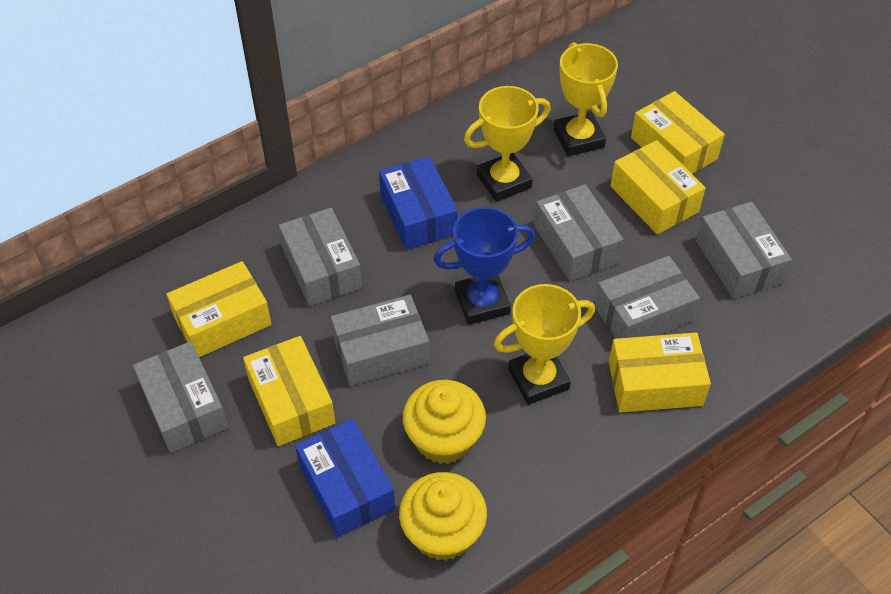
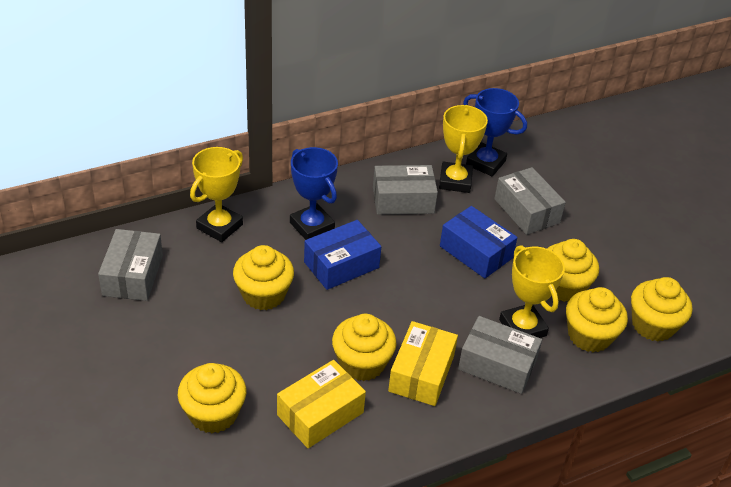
blue trophy: [434,207,535,325] = 1 -> [290,147,338,240] [463,88,527,176] = 2
grey box: [133,341,228,453] [279,208,362,306] [331,295,430,386] [534,184,623,281] [594,256,700,339] [696,202,792,299] = 6 -> [98,229,163,301] [373,165,438,215] [458,316,542,394] [494,167,566,235] = 4
yellow box: [167,261,271,357] [243,336,335,446] [609,333,711,413] [610,140,706,234] [631,91,725,174] = 5 -> [277,360,366,448] [388,321,458,406] = 2
yellow cupcake: [399,472,487,561] [403,380,486,464] = 2 -> [178,363,246,433] [233,245,294,310] [332,314,397,381] [547,239,599,302] [566,287,628,352] [631,277,692,341] = 6

